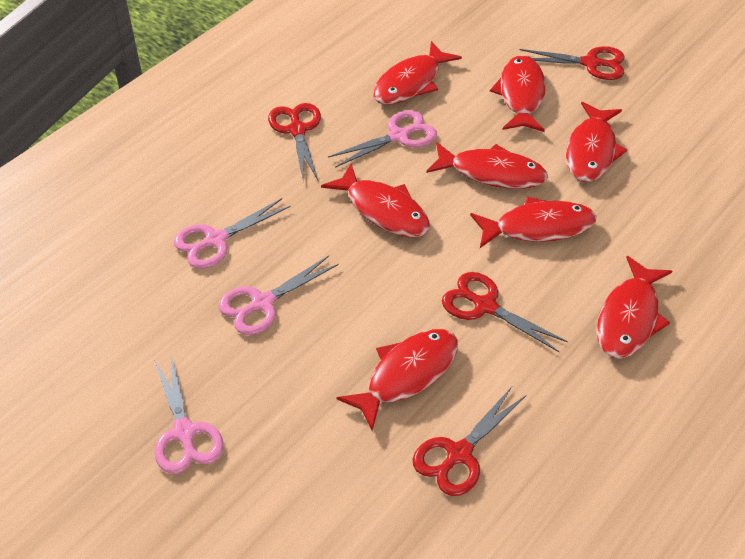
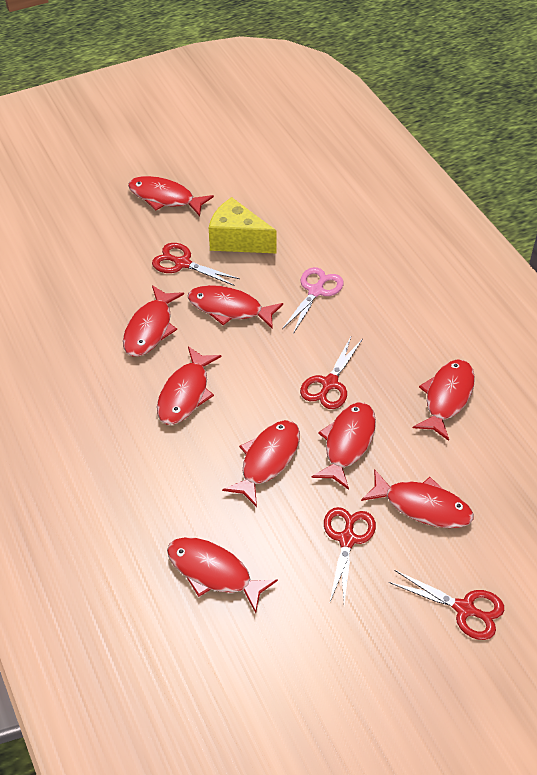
pink scissors: [155,354,224,474] [174,198,291,269] [218,256,339,335] [328,110,437,168] = 4 -> [282,267,344,334] = 1
red fish: [321,164,430,237] [336,329,458,431] [373,41,462,105] [427,142,548,189] [470,197,596,248] [490,55,546,132] [566,102,627,182] [597,256,672,359] = 8 -> [123,285,184,356] [128,176,214,216] [157,346,222,425] [167,537,278,613] [188,285,283,329] [222,420,300,507] [312,402,376,490] [361,469,474,528] [413,359,475,441] = 9
yellow cheese: none = 0 -> [209,197,277,253] = 1

